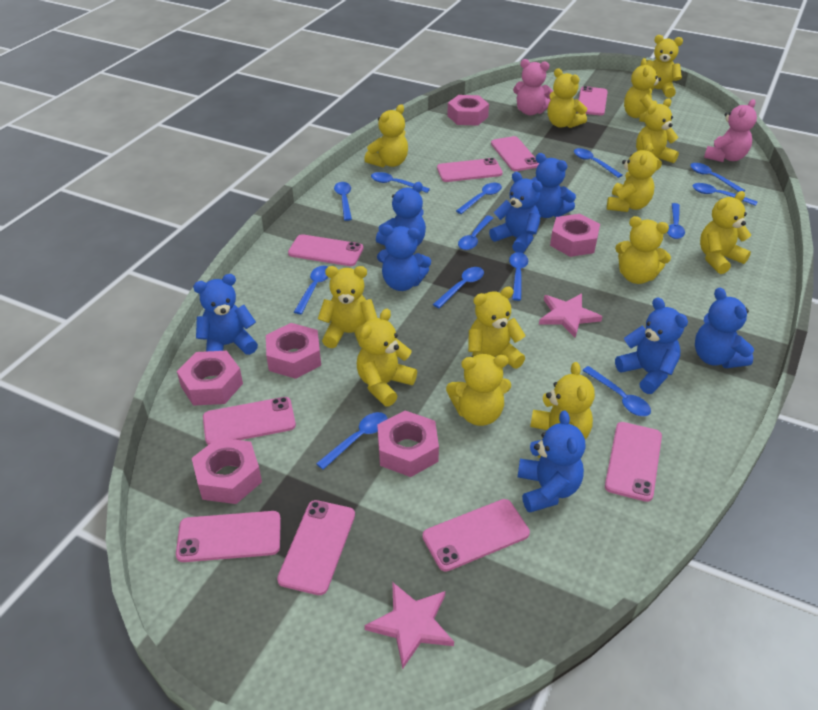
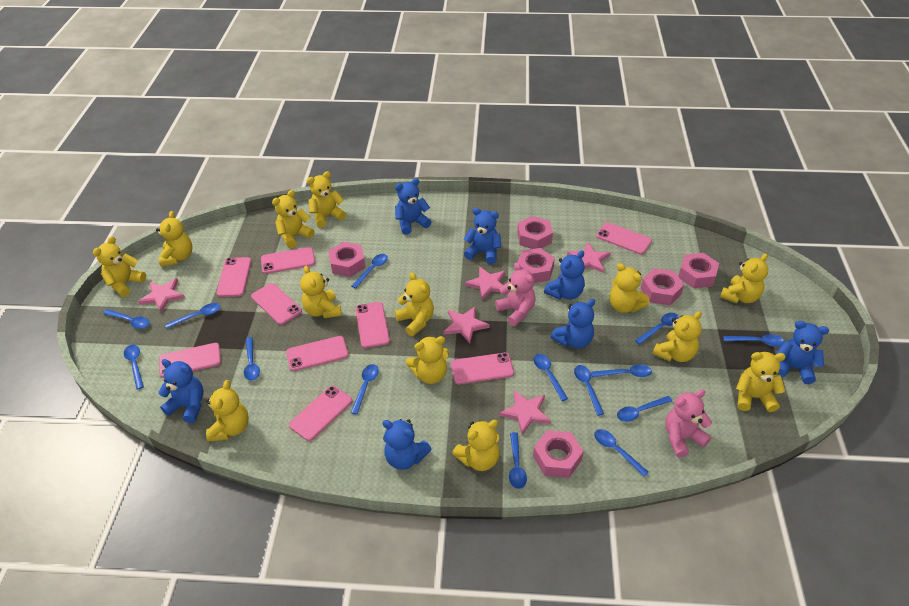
blue spoon: [294,266,328,314] [316,412,387,470] [334,182,352,221] [371,172,430,193] [433,267,484,308] [456,183,502,214] [458,215,493,250] [509,252,528,301] [574,148,622,178] [582,366,651,416] [667,203,685,239] [690,163,745,192] [692,183,758,206] = 13 -> [103,309,149,329] [124,344,144,390] [165,303,220,329] [244,337,260,381] [351,364,379,415] [352,254,388,289] [509,432,527,489] [533,354,568,401] [574,365,604,416] [591,364,652,377] [594,429,649,477] [617,396,672,422] [635,313,679,345] [723,334,784,346] = 14
blue teddy bear: [193,274,258,355] [376,182,426,246] [377,225,431,291] [489,172,542,253] [518,411,585,513] [532,153,576,218] [615,297,688,394] [695,288,754,369] = 8 -> [158,359,204,423] [382,419,432,470] [395,178,431,235] [464,208,501,264] [544,250,585,300] [551,299,595,348] [776,321,829,384] = 7
pink star: [365,582,454,669] [539,293,603,338] = 2 -> [138,278,185,313] [444,307,490,343] [465,266,505,301] [499,390,551,435] [567,242,611,273] = 5

